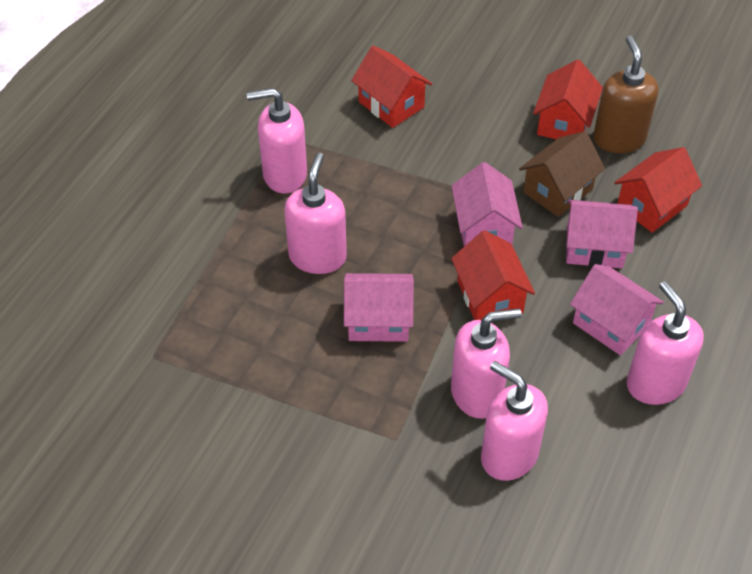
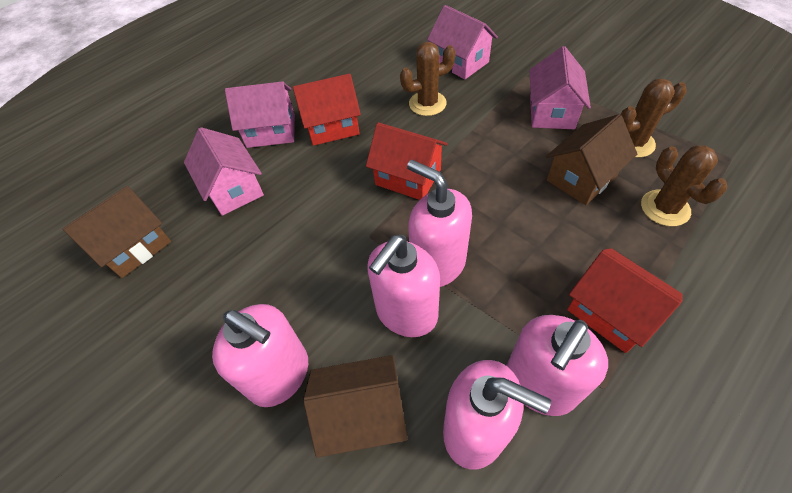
brown cactus: none = 0 -> [400,42,456,116] [621,79,687,158] [641,145,727,226] = 3
brown house: [519,131,605,217] = 1 -> [63,186,171,278] [303,355,408,458] [546,114,637,205] = 3
brown soap dispenser: [593,36,659,153] = 1 -> none = 0
red house: [351,46,432,128] [451,230,535,320] [533,60,603,139] [615,147,702,233] = 4 -> [293,74,361,146] [366,122,448,200] [567,248,683,353] = 3

